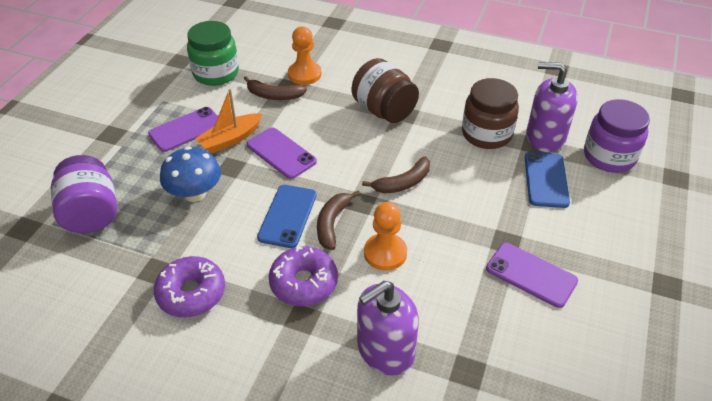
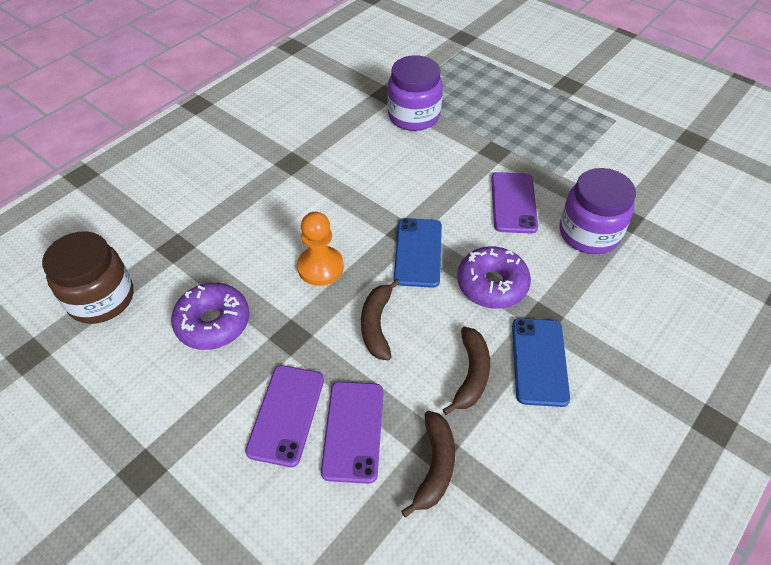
blue mushroom: [160,146,221,202] = 1 -> none = 0
brown jar: [352,58,419,123] [462,78,519,149] = 2 -> [42,231,134,324] = 1
green jar: [187,21,239,86] = 1 -> none = 0
orange boat: [195,89,262,154] = 1 -> none = 0
orange pawn: [288,27,321,85] [364,202,407,271] = 2 -> [297,212,344,286] = 1
purple soap dispenser: [357,281,419,376] [526,62,578,152] = 2 -> none = 0

